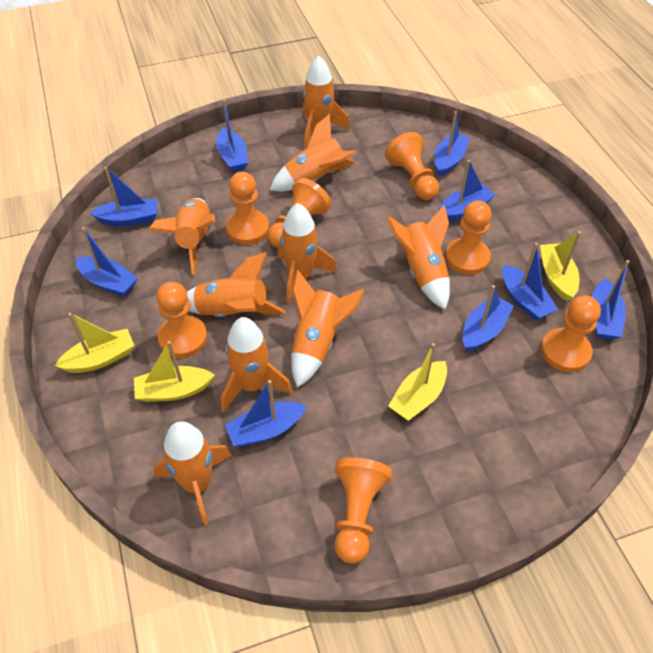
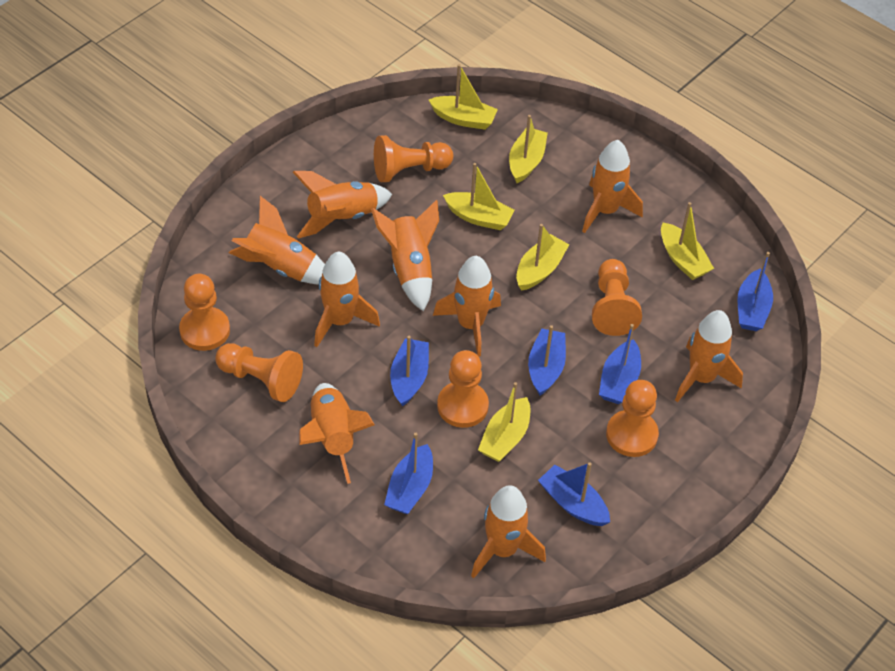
blue boat: [76,227,138,297] [90,167,157,226] [216,100,248,172] [225,380,307,447] [434,111,470,177] [438,160,495,222] [462,285,514,352] [502,243,558,321] [592,260,630,340] = 9 -> [384,433,433,514] [390,336,429,406] [528,325,566,395] [538,462,610,526] [599,324,641,404] [737,252,773,331] = 6
orange pawn: [156,282,207,358] [226,172,269,245] [268,178,331,248] [334,457,392,564] [385,132,439,200] [445,201,492,275] [541,295,601,372] = 7 -> [179,274,230,351] [215,343,303,402] [374,135,453,182] [437,350,489,428] [592,259,642,336] [606,380,659,457] = 6
yellow boat: [55,313,135,373] [134,341,215,402] [388,343,447,421] [540,231,581,301] = 4 -> [429,64,498,130] [443,163,515,230] [478,382,531,462] [509,115,548,183] [516,224,569,291] [661,202,714,280] = 6

